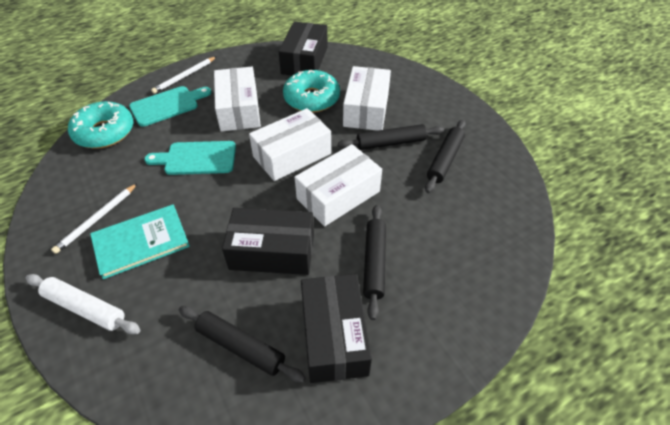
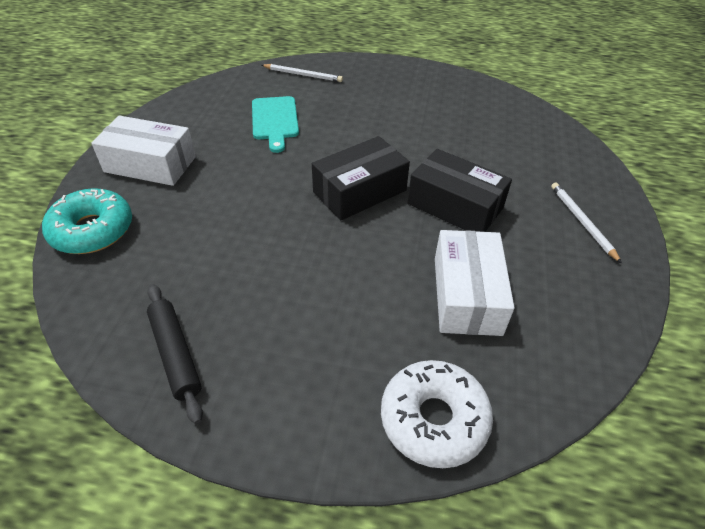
black box: [222,208,314,275] [279,21,328,75] [301,274,372,383] = 3 -> [312,136,410,220] [408,149,512,232] = 2
black rolling pin: [179,306,306,383] [338,124,444,150] [363,205,386,320] [425,120,466,193] = 4 -> [147,284,203,424] = 1
turquoise book: [90,204,190,279] = 1 -> none = 0
turquoise cutting board: [129,86,211,127] [145,141,236,175] = 2 -> [252,96,299,153] = 1
turquoise donut: [68,101,133,149] [283,70,340,113] = 2 -> [42,188,132,254] = 1
white box: [214,67,261,132] [249,108,331,181] [295,144,382,226] [343,66,391,131] = 4 -> [91,115,196,186] [435,230,514,336] = 2
white donut: none = 0 -> [381,360,493,468] = 1
white rolling pin: [26,274,141,334] = 1 -> none = 0

